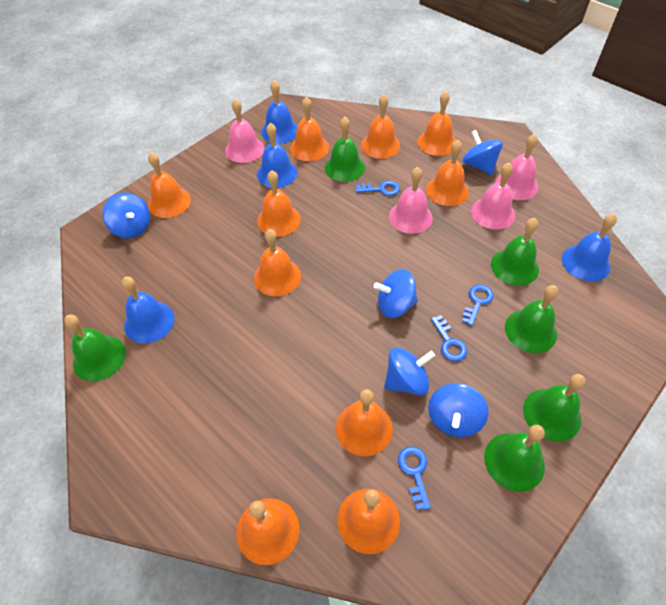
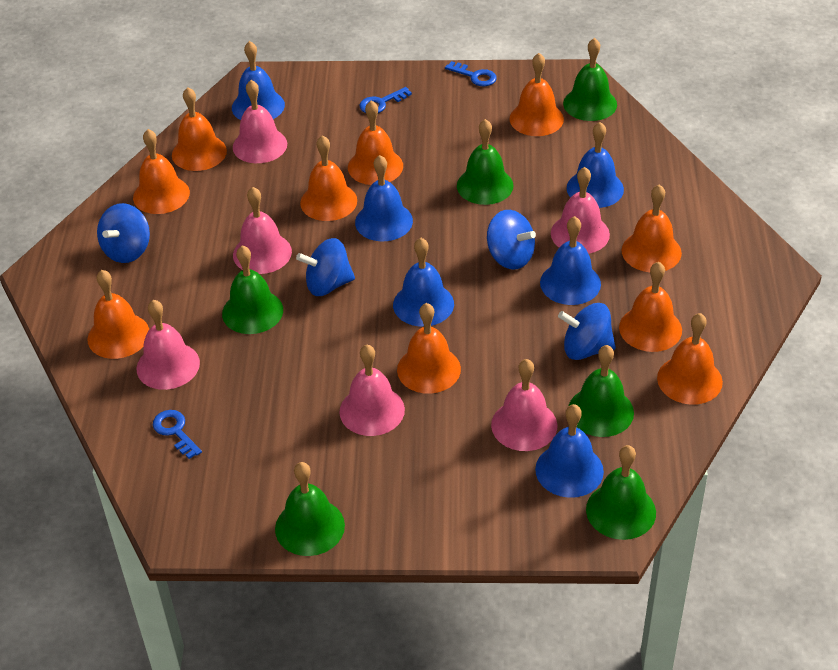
blue bell: [122,277,174,344] [257,123,297,188] [261,80,298,144] [562,214,617,282] = 4 -> [232,41,285,120] [355,155,413,241] [393,238,454,327] [535,404,604,498] [540,216,601,305] [567,122,624,208] = 6
blue key: [355,180,400,196] [398,447,431,510] [431,315,467,361] [462,284,494,326] = 4 -> [153,410,202,459] [359,87,412,113] [445,61,497,86] = 3
blue spinning top: [103,193,150,238] [374,269,418,318] [384,347,435,395] [428,383,488,437] [463,130,503,175] = 5 -> [97,203,150,263] [296,238,355,296] [487,210,536,270] [558,303,616,360] = 4
pink bell: [225,99,264,163] [389,167,433,234] [471,163,515,230] [496,134,538,200] = 4 -> [137,300,200,390] [233,80,287,163] [233,187,292,274] [339,345,405,436] [491,359,557,451] [551,167,610,254] = 6

